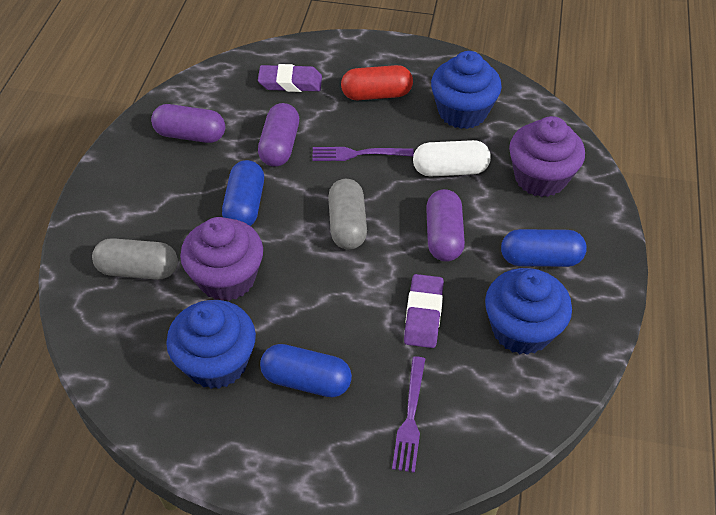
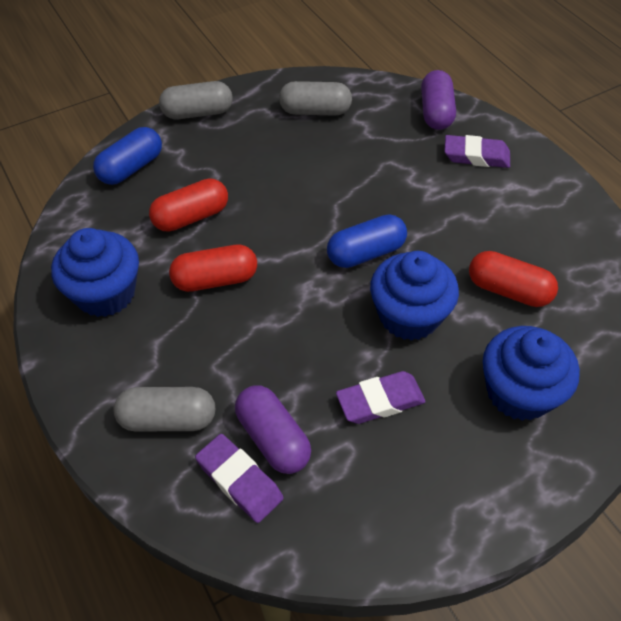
blue capsule: [222,160,264,226] [260,344,352,397] [501,229,587,267] = 3 -> [93,127,162,185] [327,215,407,268] = 2
grey capsule: [92,238,178,280] [328,179,367,250] = 2 -> [113,387,215,431] [159,81,232,119] [279,81,352,116] = 3
purple capsule: [151,104,225,143] [258,103,299,167] [426,189,465,262] = 3 -> [235,386,311,474] [421,70,456,130] = 2
purple cupcake: [180,217,263,301] [509,116,585,197] = 2 -> none = 0
purple eraser: [258,64,322,92] [404,274,444,348] = 2 -> [195,434,283,523] [336,371,426,424] [444,135,510,168] = 3
purple fork: [312,147,414,161] [392,356,425,473] = 2 -> none = 0
red capsule: [341,65,413,100] = 1 -> [149,178,228,232] [169,245,257,292] [469,251,558,307] = 3
white capsule: [413,140,491,176] = 1 -> none = 0

